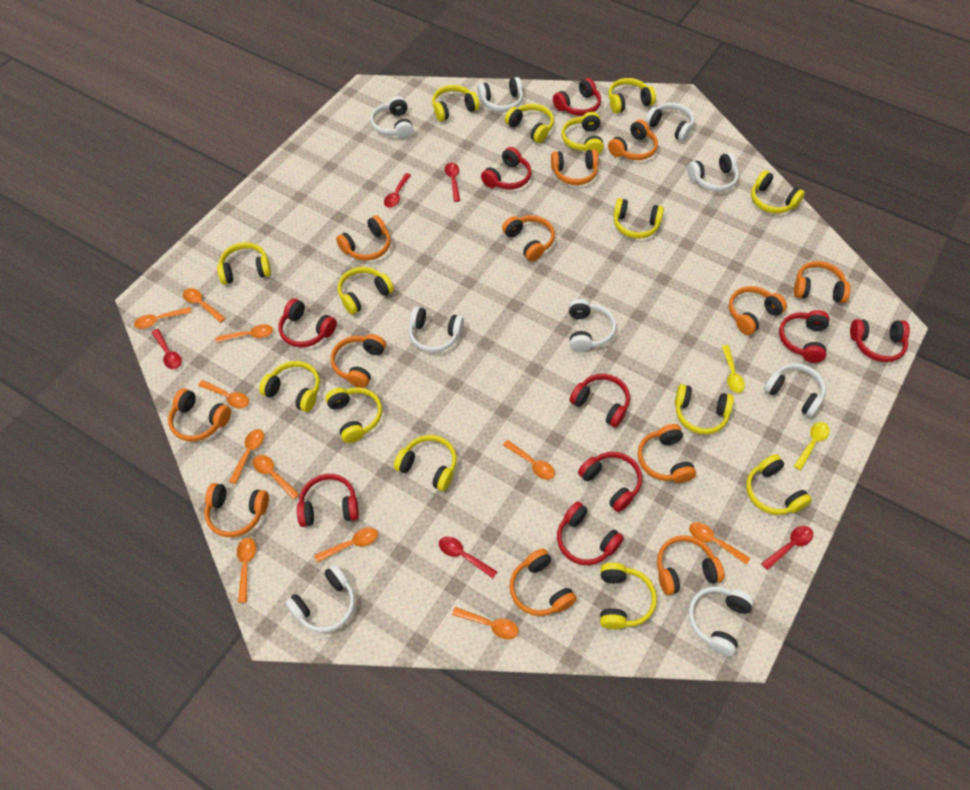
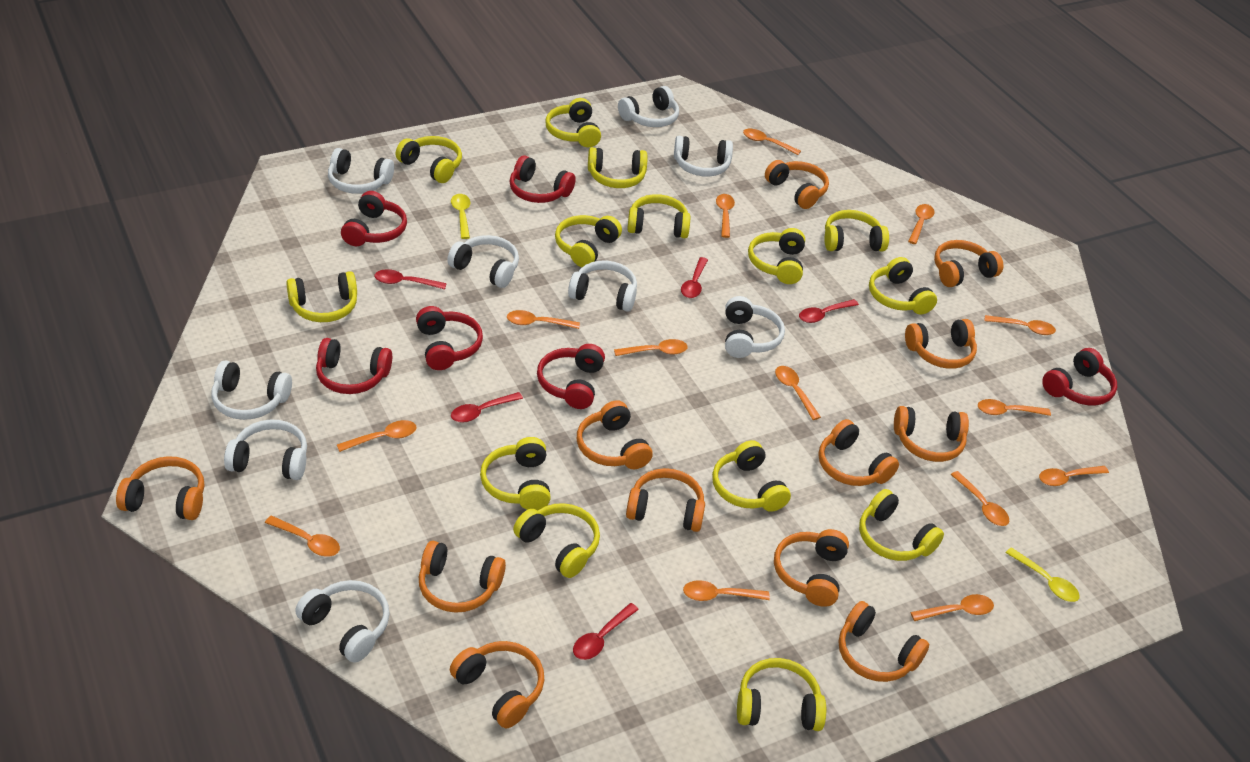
orange spoon: [134,307,192,329] [183,288,225,323] [198,380,249,408] [216,324,273,343] [229,429,264,484] [237,538,256,603] [253,455,300,500] [314,527,378,563] [452,607,518,639] [503,440,555,480] [689,522,750,565] = 11 -> [265,516,340,557] [337,420,416,452] [507,310,580,329] [614,339,688,356] [683,580,770,601] [716,194,735,238] [743,129,801,155] [775,366,821,420] [908,204,935,244] [910,594,994,621] [951,471,1009,526] [978,399,1051,416] [984,315,1056,335] [1039,466,1109,486] = 14
red headphones: [278,298,337,348] [297,474,359,527] [481,147,531,189] [553,78,601,116] [557,501,624,565] [569,374,630,428] [578,452,642,512] [779,310,829,363] [850,319,910,362] = 9 -> [316,338,392,394] [341,191,407,246] [416,306,483,370] [509,155,576,203] [537,344,605,409] [1042,348,1117,406] = 6

